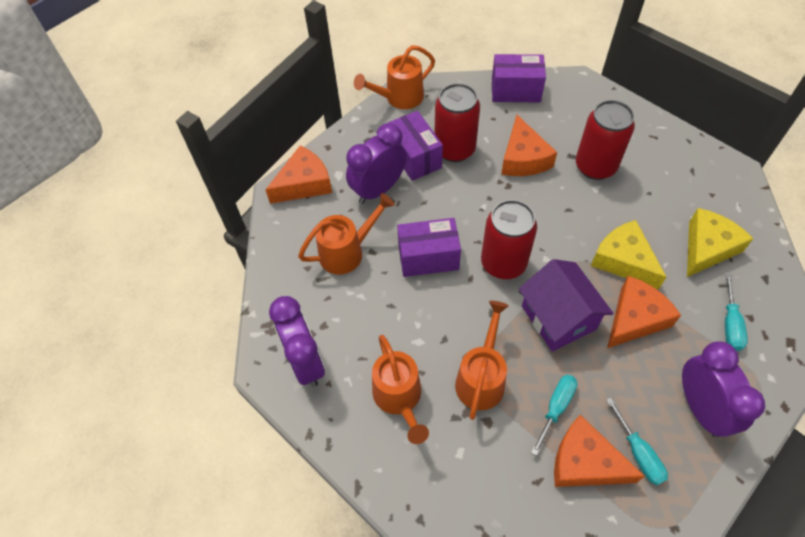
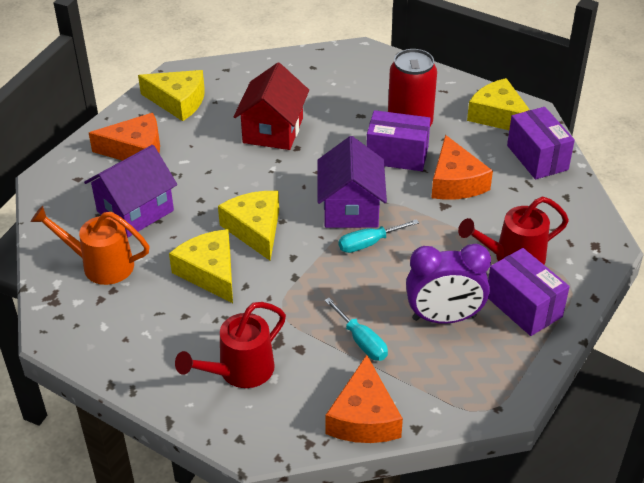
orange cheese: [265,145,332,204] [501,115,557,176] [554,415,645,487] [607,276,681,348] = 4 -> [89,113,160,161] [326,355,403,443] [431,135,493,200] = 3
orange watering can: [298,193,395,274] [354,45,435,109] [372,335,429,444] [455,301,509,420] = 4 -> [31,206,150,285] = 1
purple clock: [269,296,325,387] [346,123,407,204] [682,341,765,438] = 3 -> [406,244,491,324] = 1
purple house: [519,259,614,352] = 1 -> [84,145,177,237] [317,136,387,228] = 2
red can: [435,83,480,162] [481,200,537,279] [576,100,635,180] = 3 -> [388,49,437,126] = 1
red house: none = 0 -> [234,63,309,150] = 1
red watering can: none = 0 -> [175,302,286,388] [458,197,569,264] = 2
turquoise screwdriver: [531,375,577,456] [606,398,668,485] [725,274,748,351] = 3 -> [324,298,388,361] [339,219,419,253] = 2
yellow cheese: [591,220,666,290] [687,208,753,277] = 2 -> [138,70,205,121] [169,229,233,303] [218,191,279,261] [467,78,530,130] = 4

